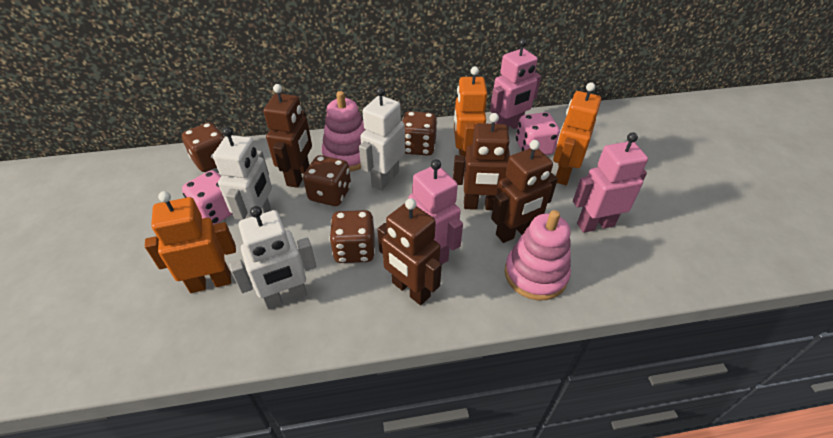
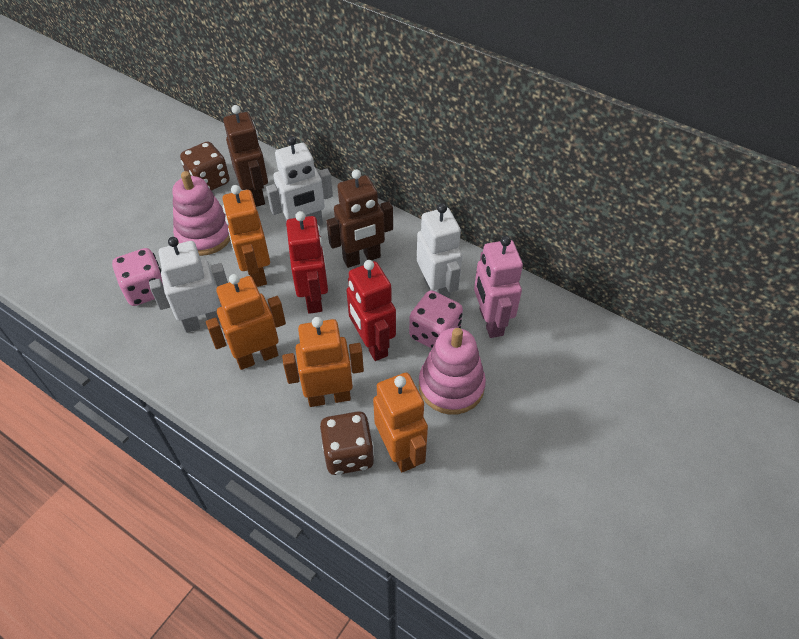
brown dice: [182,122,225,172] [303,155,351,206] [329,210,375,263] [403,111,437,156] = 4 -> [180,142,230,191] [320,411,375,475] = 2
brown robot: [263,84,312,188] [377,198,442,305] [453,113,510,210] [491,140,558,243] = 4 -> [223,105,268,207] [326,169,393,268] = 2
orange robot: [145,191,236,293] [454,66,487,157] [553,82,601,185] = 3 -> [206,274,286,370] [222,185,270,287] [282,317,364,407] [373,372,428,472] = 4
pink robot: [408,159,463,264] [490,39,541,130] [573,132,648,233] = 3 -> [474,236,523,338] = 1
red robot: none = 0 -> [286,211,328,314] [346,260,396,361] = 2

